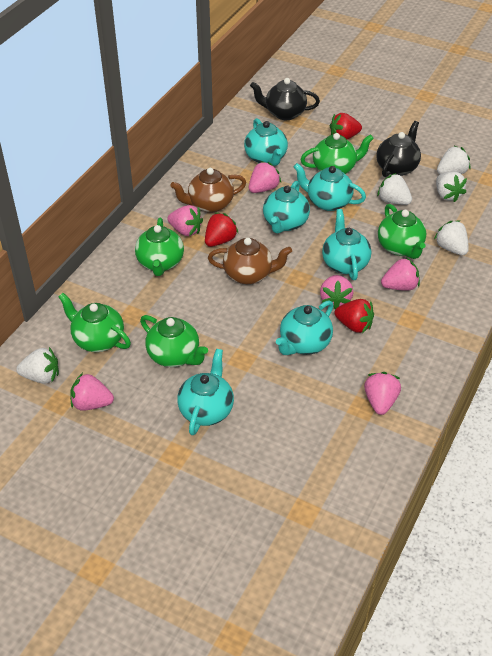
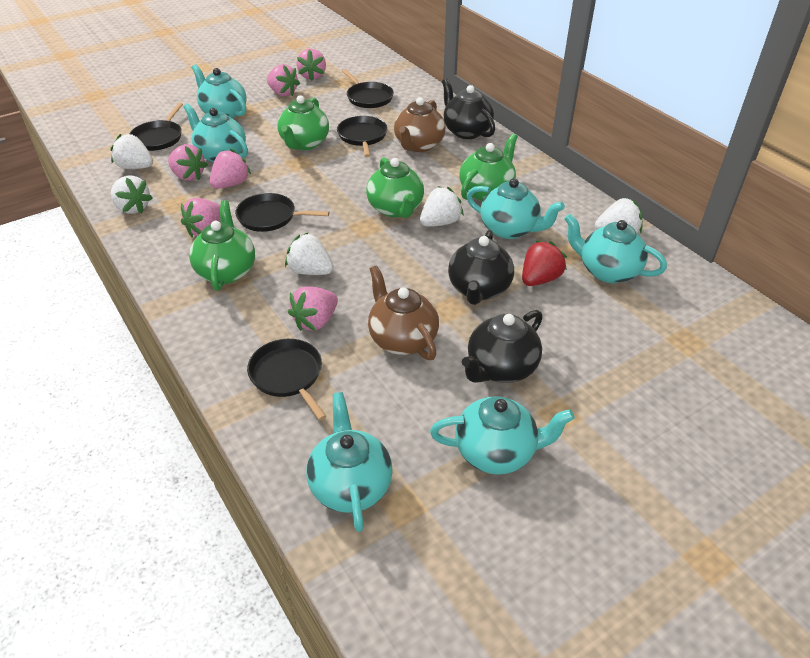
black pan: none = 0 -> [130,103,183,151] [235,193,330,232] [247,339,327,420] [337,116,388,157] [342,69,394,108] = 5
black teapot: [250,78,320,120] [376,121,421,177] = 2 -> [442,78,495,139] [448,230,514,305] [462,310,542,383] = 3
green teapot: [58,293,131,352] [135,218,184,276] [140,315,208,367] [300,133,374,174] [378,204,426,259] = 5 -> [189,200,255,291] [277,95,329,150] [366,157,424,218] [459,133,518,201] = 4
red strawberry: [205,212,238,247] [330,113,362,139] [334,299,374,333] = 3 -> [522,240,567,286] = 1

